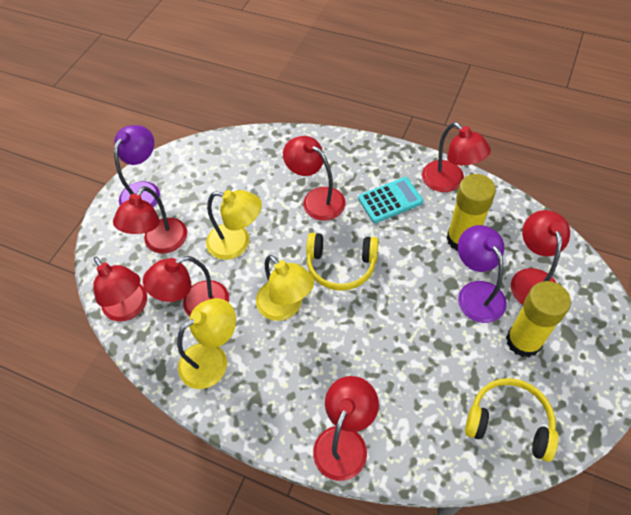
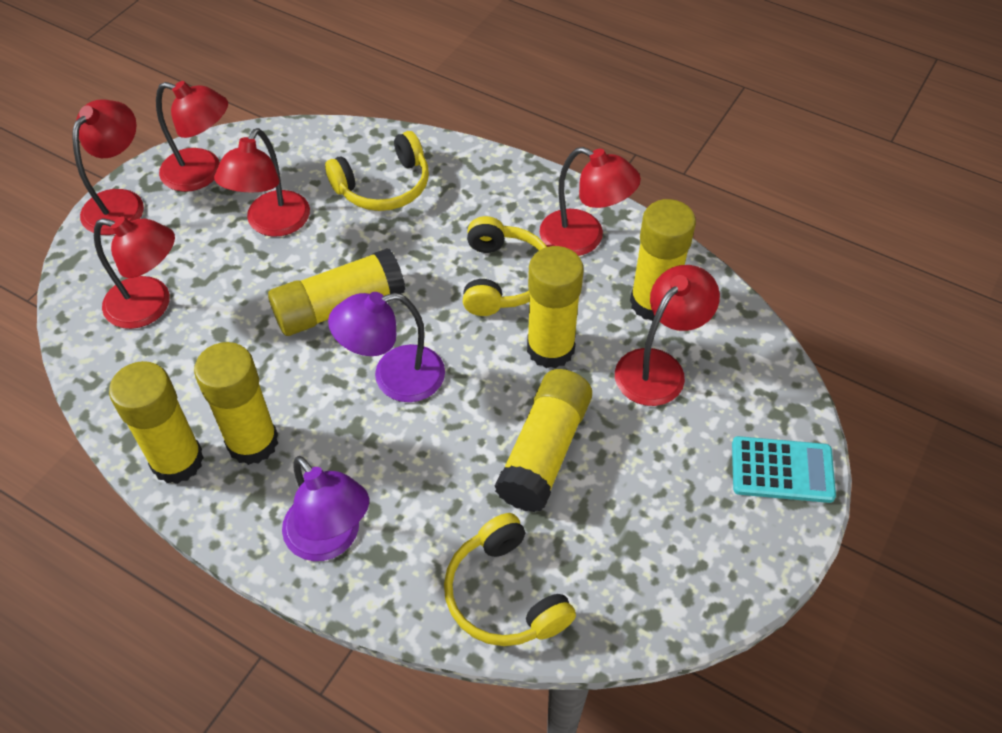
red lamp: [93,257,147,322] [113,186,187,253] [143,256,229,316] [283,136,345,221] [313,376,379,481] [422,122,491,192] [511,210,570,305] = 7 -> [73,99,144,235] [94,216,175,329] [156,81,228,192] [214,128,310,237] [540,147,641,256] [615,265,720,406] = 6
yellow glue stick: [446,174,496,251] [506,281,571,357] = 2 -> [109,361,204,484] [194,342,278,465] [268,248,405,336] [495,369,592,512] [527,246,584,369] [630,199,696,321] = 6
yellow headphones: [306,233,379,291] [465,378,559,462] = 2 -> [325,131,429,211] [444,513,576,646] [463,216,547,316] = 3
yellow lamp: [177,298,236,389] [206,190,262,260] [256,255,314,321] = 3 -> none = 0

